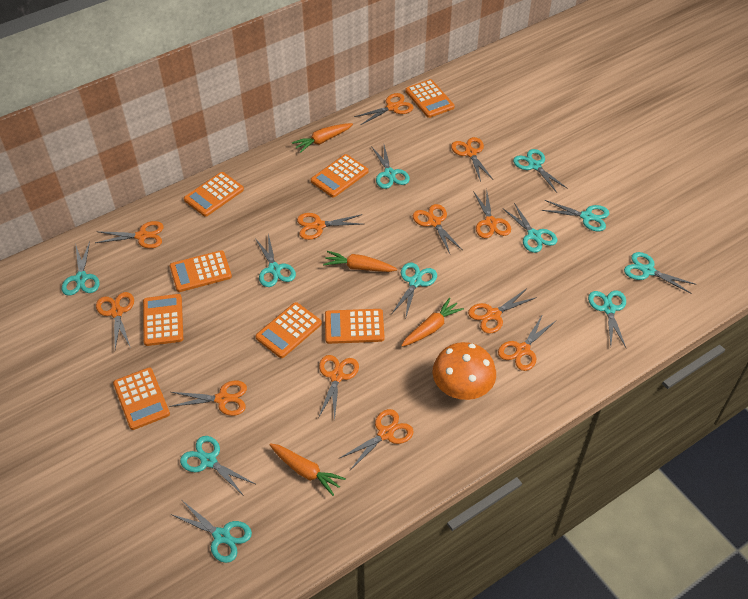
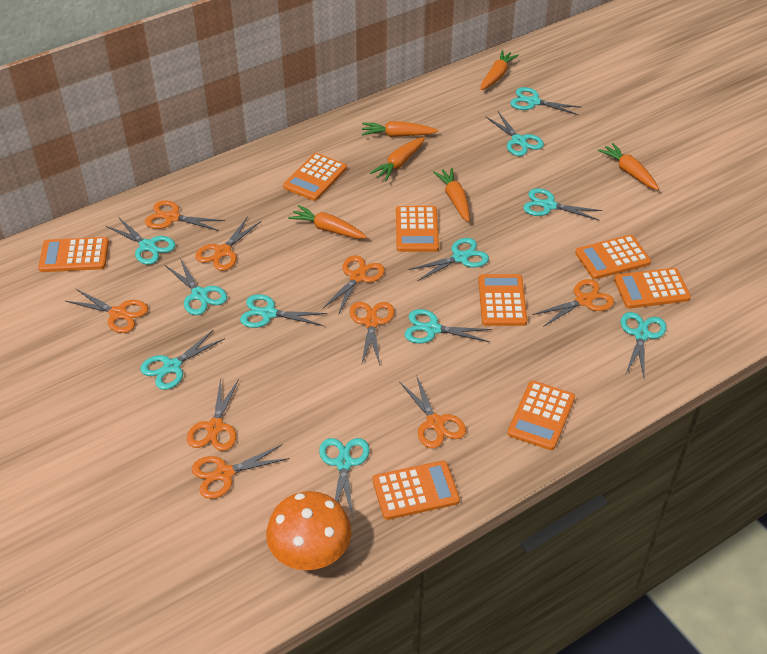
orange carrot: [269,443,346,496] [292,123,353,153] [323,251,397,272] [401,298,464,347] = 4 -> [288,205,367,239] [362,121,439,137] [370,137,425,181] [433,168,470,222] [480,50,519,90] [598,143,659,190] = 6
orange scissors: [95,221,164,249] [96,292,134,349] [169,380,247,416] [297,213,362,240] [318,355,359,420] [340,409,414,470] [354,93,414,125] [413,204,462,254] [451,137,493,182] [468,288,537,334] [473,191,511,238] [498,314,556,371] = 12 -> [66,288,148,333] [145,200,225,231] [187,378,239,451] [192,444,290,499] [195,216,261,271] [322,256,385,315] [349,302,394,365] [399,375,466,448] [532,279,614,327] = 9

